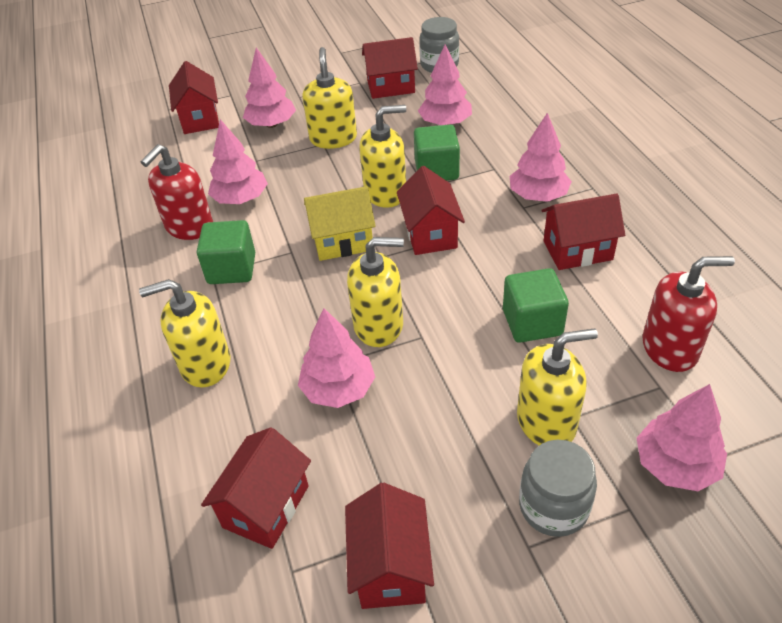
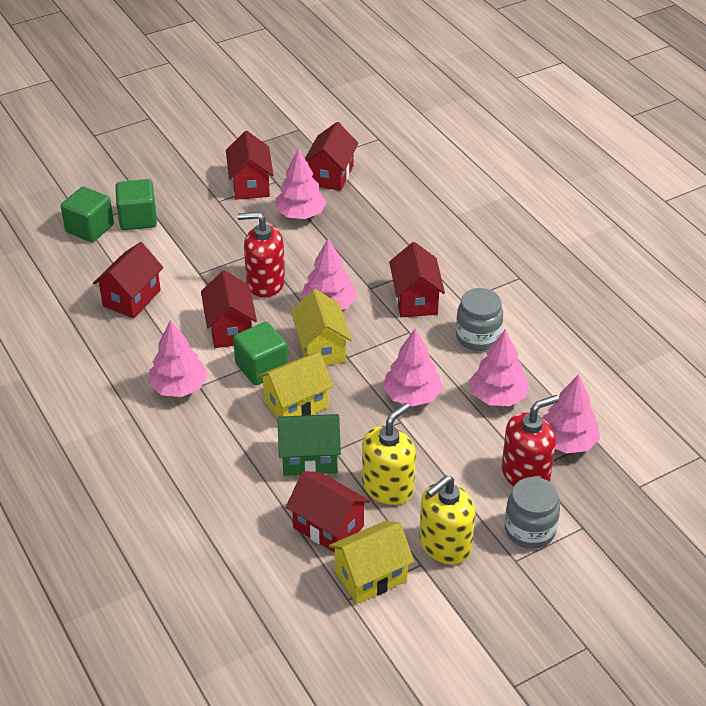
green house: none = 0 -> [277,414,341,476] = 1
yellow house: [304,186,376,261] = 1 -> [258,352,334,418] [291,289,352,365] [329,521,414,604] = 3
yellow soap dispenser: [139,279,230,388] [302,47,357,149] [347,237,404,347] [359,105,406,208] [517,328,598,445] = 5 -> [362,403,416,505] [419,476,475,564] = 2

